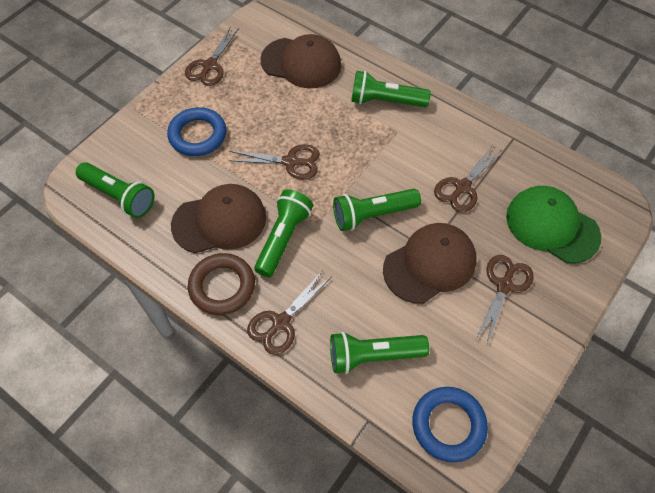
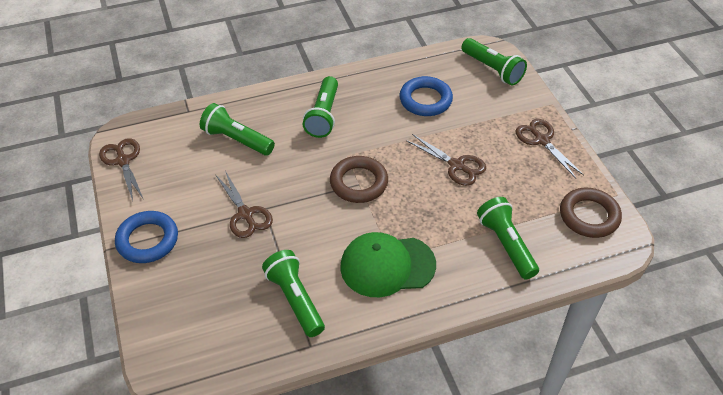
brown cap: [171,184,266,253] [260,34,341,89] [383,223,477,304] = 3 -> none = 0
brown ring: [188,253,255,315] = 1 -> [330,156,388,203] [560,188,622,238] = 2
brown scissors: [185,26,239,86] [228,144,320,180] [247,270,332,355] [434,146,501,213] [476,255,534,345] = 5 -> [99,138,144,201] [216,171,273,238] [406,134,486,186] [515,119,584,178] = 4

